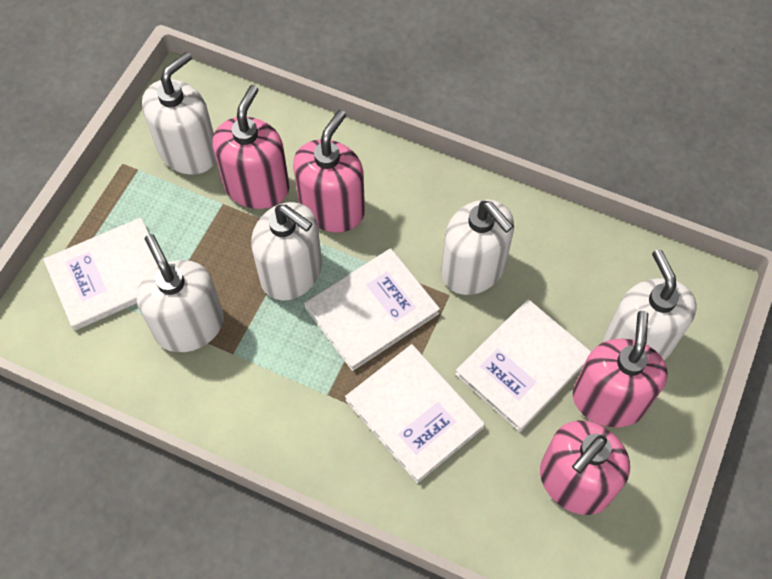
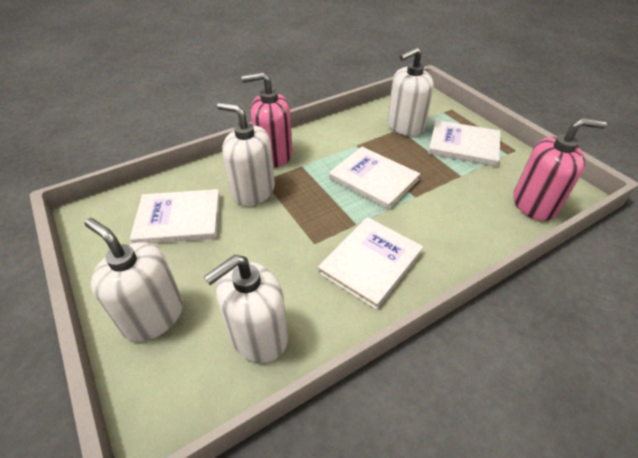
pink soap dispenser: [213,85,290,209] [293,110,365,232] [540,420,630,515] [573,311,668,427] = 4 -> [242,72,293,168] [513,118,607,221] = 2
white soap dispenser: [137,234,224,352] [142,52,216,175] [251,202,322,300] [441,200,514,295] [604,249,697,360] = 5 -> [84,218,183,342] [204,255,288,363] [217,102,275,206] [387,47,434,136] = 4

